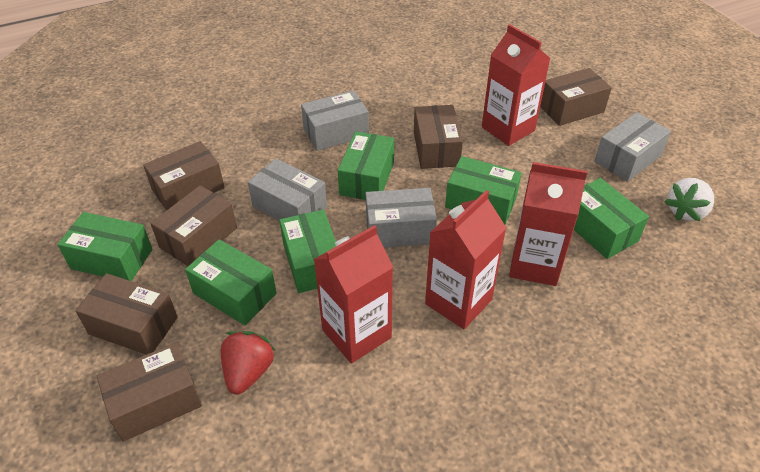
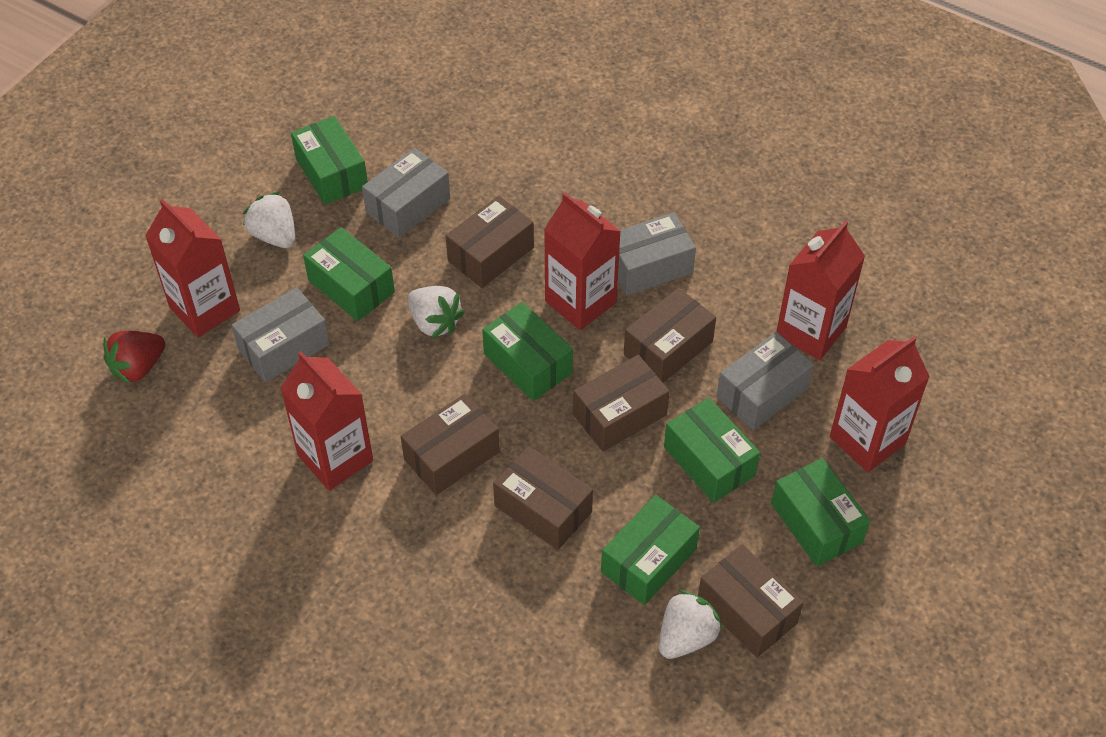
red carton: [314,225,393,364] [425,190,506,329] [482,24,550,146] [509,162,587,286] = 4 -> [145,199,240,338] [280,351,373,491] [544,192,621,330] [776,221,865,360] [830,336,930,472] = 5
white strawberry: [664,178,714,221] = 1 -> [243,192,295,248] [407,286,465,338] [659,590,723,659] = 3

